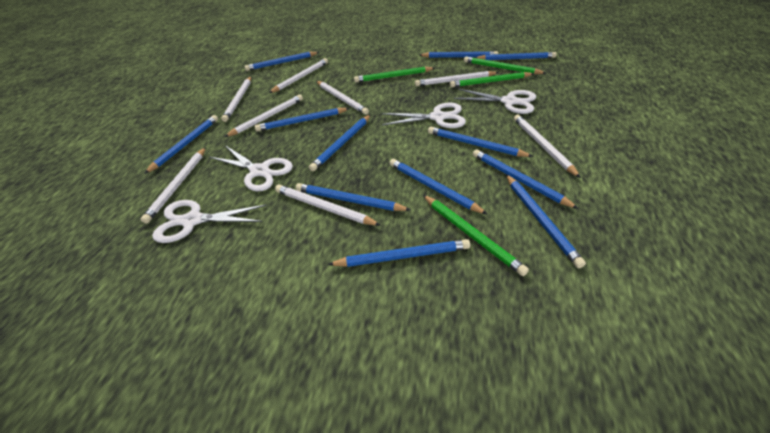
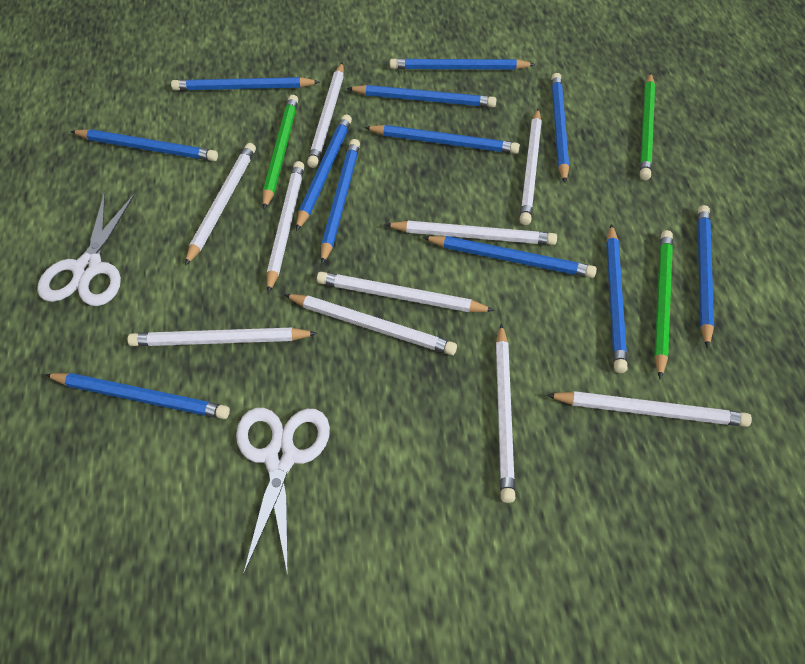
green pencil: [354,67,435,82] [423,195,529,276] [450,72,534,88] [464,56,546,74] = 4 -> [263,95,298,209] [640,72,655,180] [654,230,673,380] = 3
white pencil: [140,147,206,224] [221,77,251,122] [224,94,303,137] [269,58,328,93] [275,185,381,226] [316,81,369,115] [415,71,499,86] [514,115,581,178] = 8 -> [127,328,318,346] [185,143,256,266] [267,161,305,293] [284,294,457,355] [307,62,344,168] [317,272,495,312] [384,221,557,245] [496,323,515,503] [520,109,542,225] [546,391,752,427] = 10
white scissors: [152,200,267,243] [210,145,293,191] [382,102,466,128] [454,89,536,114] = 4 -> [37,191,135,306] [236,408,330,576] = 2

